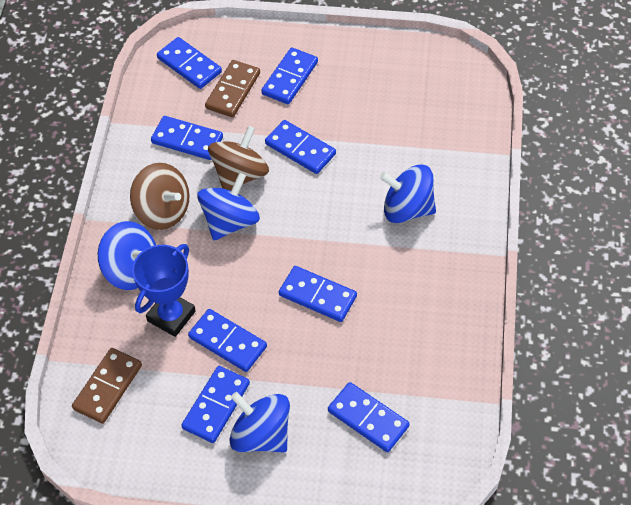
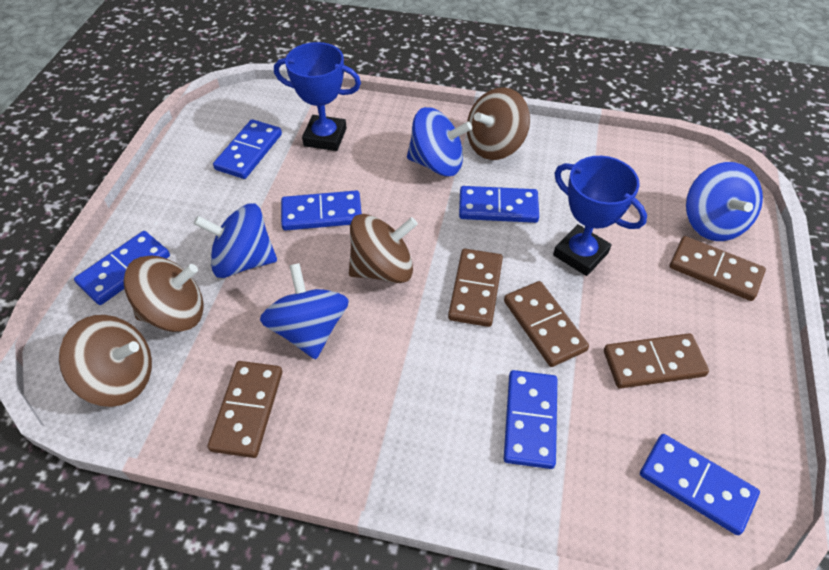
blue domino: [151,116,223,160] [157,37,222,89] [181,366,250,443] [188,309,267,372] [261,47,318,104] [265,120,336,174] [279,266,357,322] [328,382,410,452] = 8 -> [74,231,170,305] [213,119,282,179] [281,190,362,231] [459,186,539,223] [504,370,557,469] [640,434,760,535] = 6
blue trophy: [132,244,196,337] = 1 -> [274,42,361,151] [553,156,647,276] = 2
brown domino: [72,348,142,424] [205,60,260,117] = 2 -> [208,361,282,458] [448,249,503,327] [504,281,589,367] [604,333,709,389] [669,236,766,301] = 5
brown spinning top: [130,163,190,230] [208,126,269,191] = 2 -> [59,315,152,407] [123,256,204,332] [349,214,418,283] [467,87,530,160] = 4

